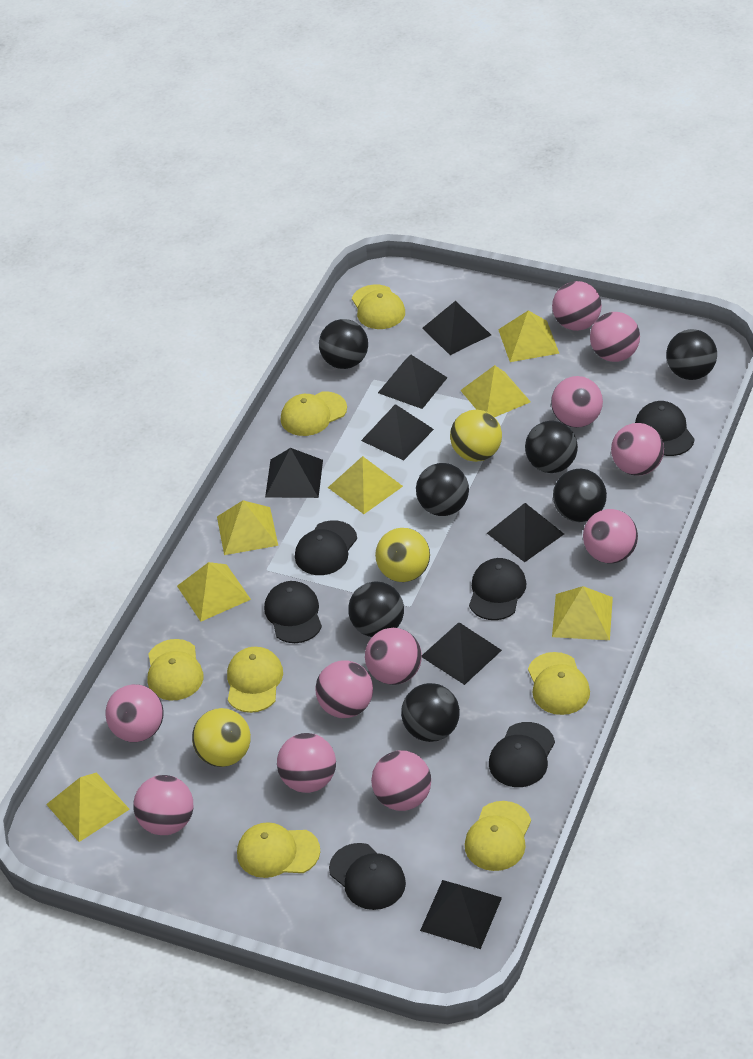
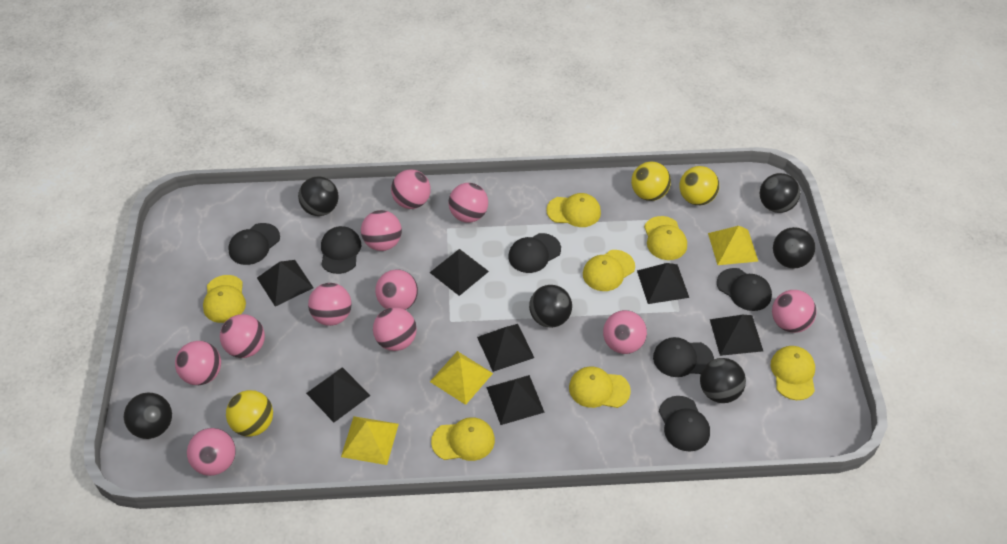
black ball: [319,319,368,369] [348,582,404,637] [401,683,460,742] [416,463,469,516] [525,421,578,473] [553,469,607,522] [666,329,717,380] = 7 -> [124,393,172,439] [298,176,339,216] [529,285,572,328] [700,358,746,403] [760,173,800,213] [773,227,815,268] = 6
yellow pyramid: [46,772,130,842] [177,562,251,622] [217,500,278,555] [328,456,403,514] [460,365,531,417] [498,310,560,362] [552,586,613,640] = 7 -> [341,416,399,465] [430,351,493,405] [708,226,758,265] = 3

